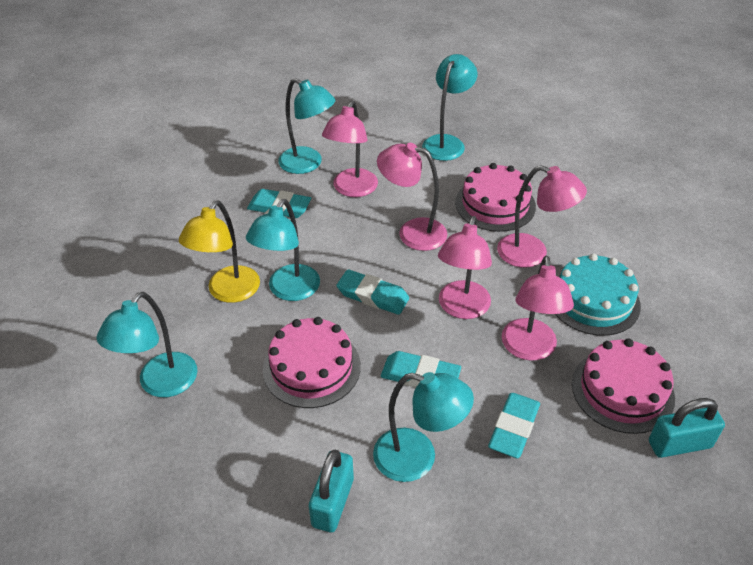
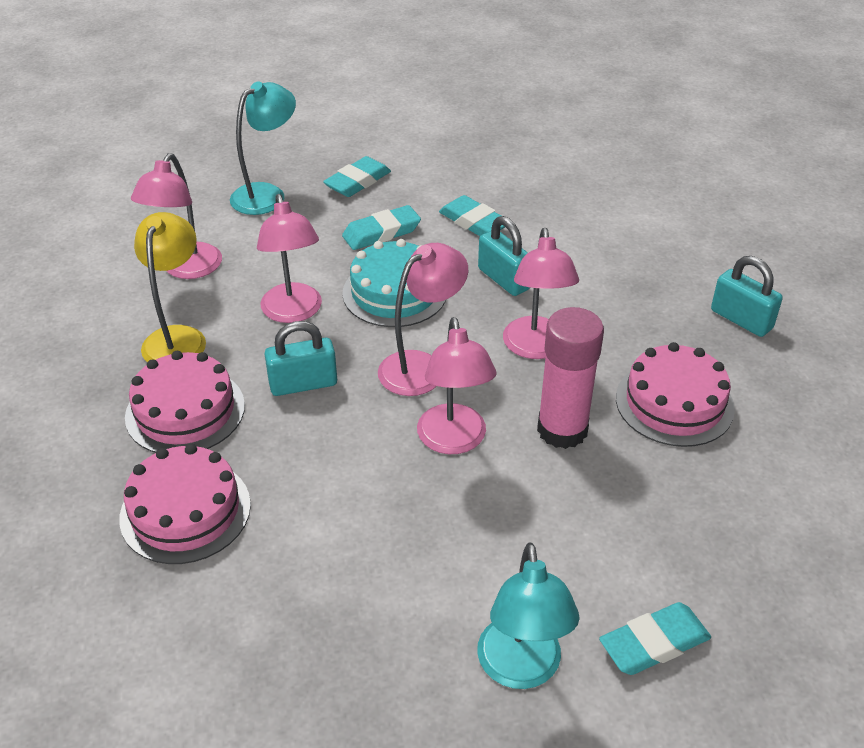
pink glue stick: none = 0 -> [537,307,604,449] = 1
turquoise lamp: [96,292,197,397] [246,199,320,301] [278,78,335,174] [373,372,474,482] [422,54,477,161] = 5 -> [230,81,296,215] [477,542,579,689] = 2
turquoise padlock: [309,450,354,532] [649,398,725,458] = 2 -> [265,321,337,396] [478,216,530,296] [711,256,783,337] = 3

